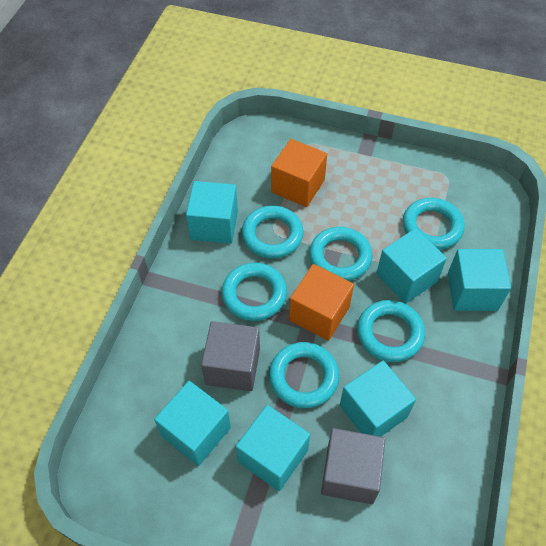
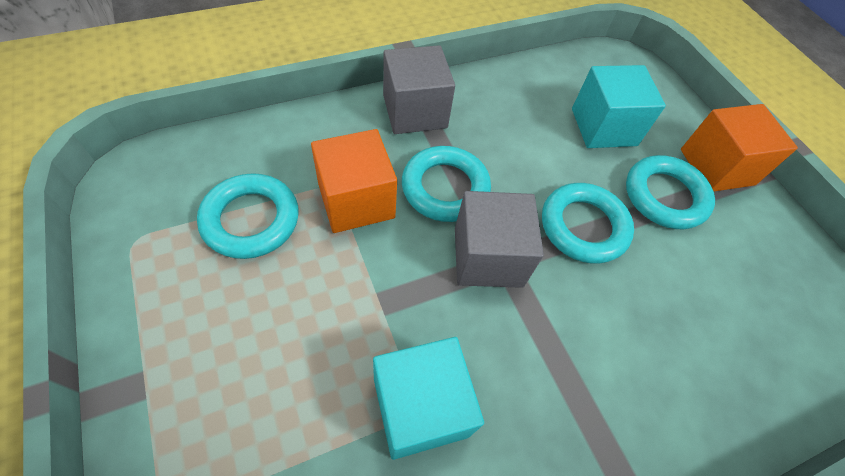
turquoise cube: [154,381,231,466] [186,181,238,244] [236,405,310,491] [340,361,416,437] [376,228,447,304] [448,249,511,311] = 6 -> [373,337,484,460] [572,65,666,148] = 2
turquoise ring: [222,263,287,321] [241,205,303,259] [269,342,339,408] [309,227,372,281] [357,300,425,362] [403,198,465,250] = 6 -> [197,173,299,259] [402,146,491,222] [542,183,634,264] [626,155,715,229] = 4

